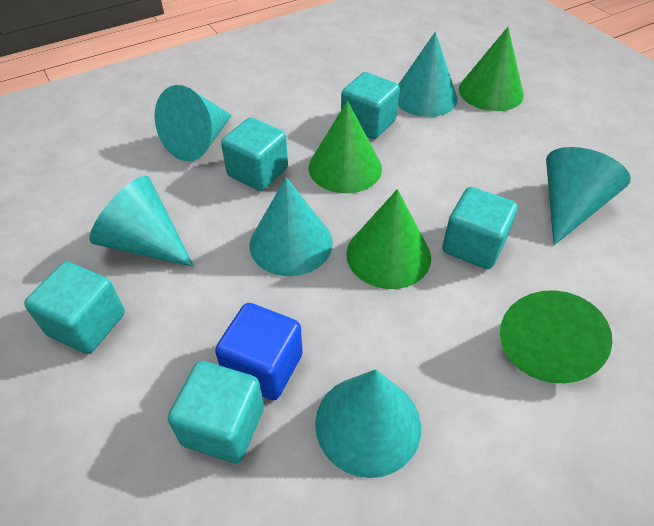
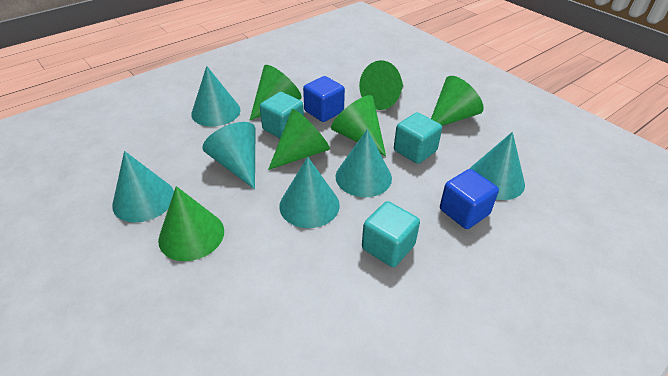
blue cube: [215,303,303,400] = 1 -> [303,76,345,122] [440,169,499,229] = 2
green cone: [309,101,382,193] [346,189,431,289] [459,27,524,111] [500,290,612,383] = 4 -> [158,186,224,261] [250,65,301,120] [268,109,330,170] [331,95,386,156] [359,60,403,110] [431,76,484,126] = 6
turquoise cube: [24,262,125,354] [168,361,264,463] [221,117,288,191] [341,72,400,139] [442,187,518,269] = 5 -> [260,92,304,138] [362,201,420,267] [394,112,442,164] = 3

